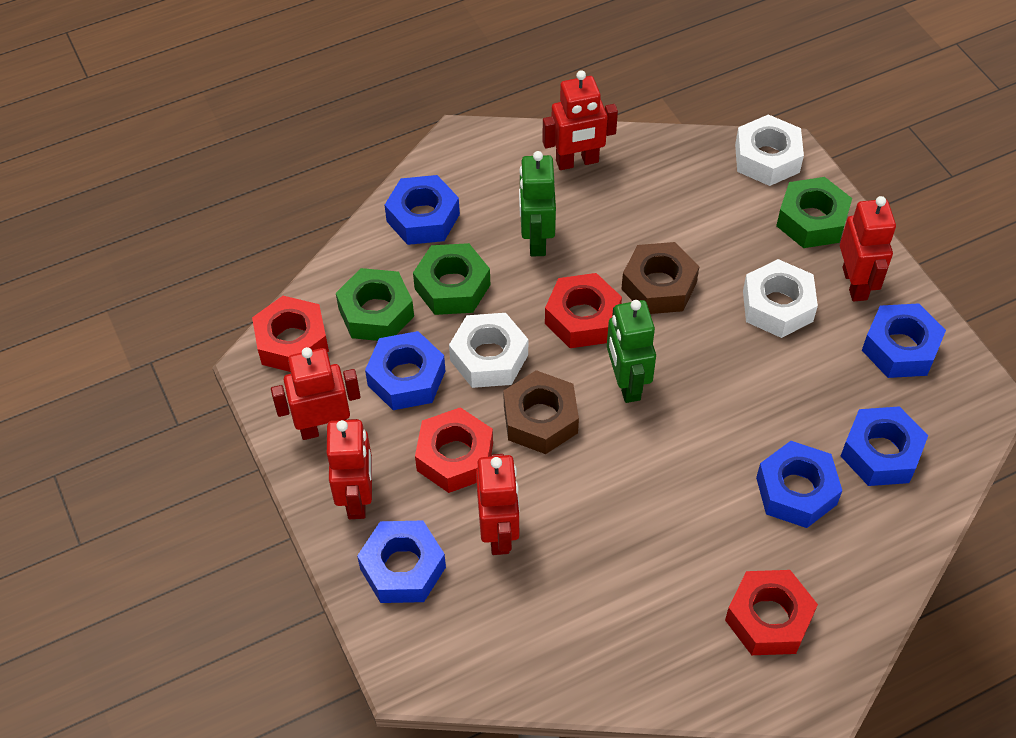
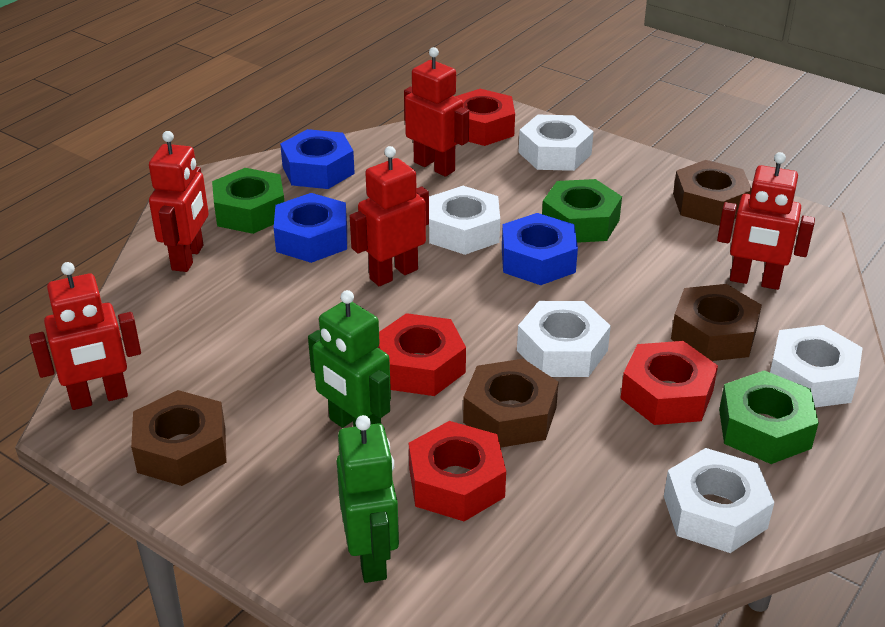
blue nut: [357,520,446,603] [365,331,445,410] [385,175,460,245] [756,441,842,528] [841,406,928,486] [862,303,946,378] = 6 -> [274,193,347,263] [280,129,355,189] [502,213,578,285] = 3
brown nut: [503,370,579,454] [621,242,699,314] = 2 -> [131,390,227,486] [463,359,559,448] [671,284,762,361] [673,160,752,226] = 4
white nut: [449,313,528,388] [735,114,804,186] [743,259,818,338] = 3 -> [429,186,500,255] [517,301,611,377] [519,115,593,171] [664,448,774,553] [770,325,862,407] = 5

